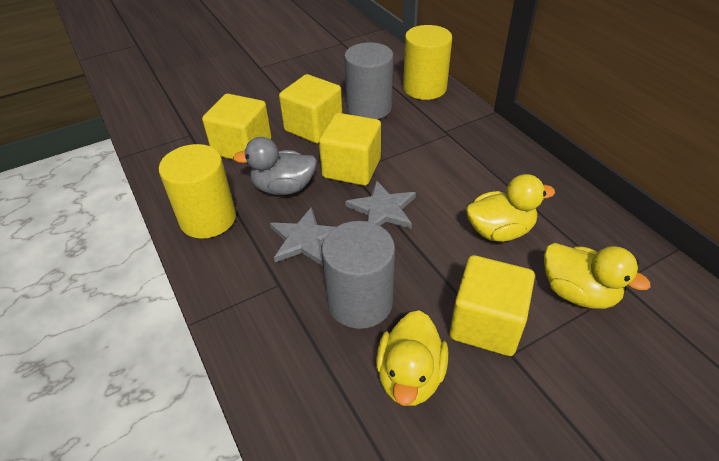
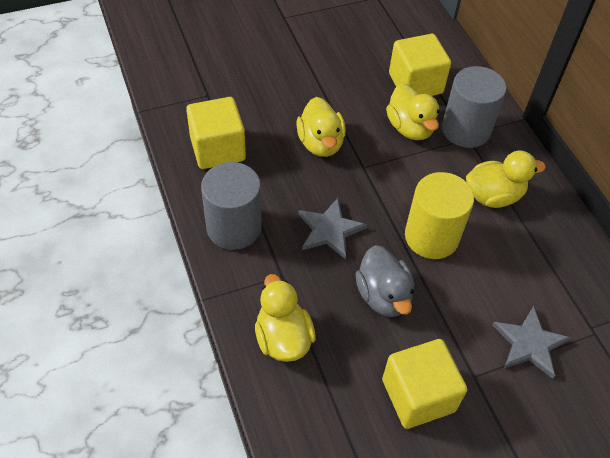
yellow cube: [202,94,272,163] [279,74,342,144] [319,113,381,186] [450,255,535,356] = 4 -> [186,97,246,169] [382,339,467,429] [389,34,451,96] = 3
yellow cylinder: [159,144,236,239] [403,25,452,100] = 2 -> [405,172,474,259] = 1
yellow duck: [376,310,448,406] [466,174,555,242] [544,243,651,309] = 3 -> [255,274,316,362] [296,97,346,157] [386,83,439,140] [466,151,546,208] = 4

